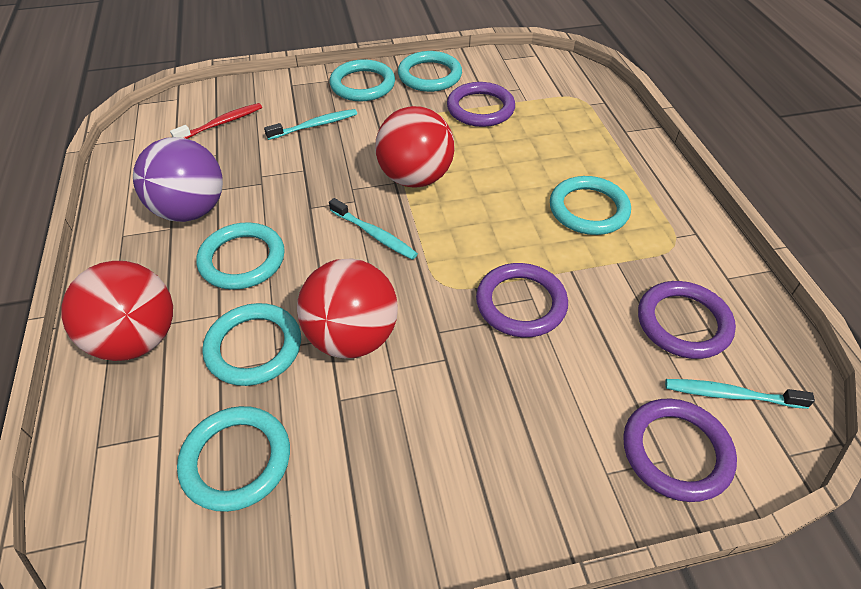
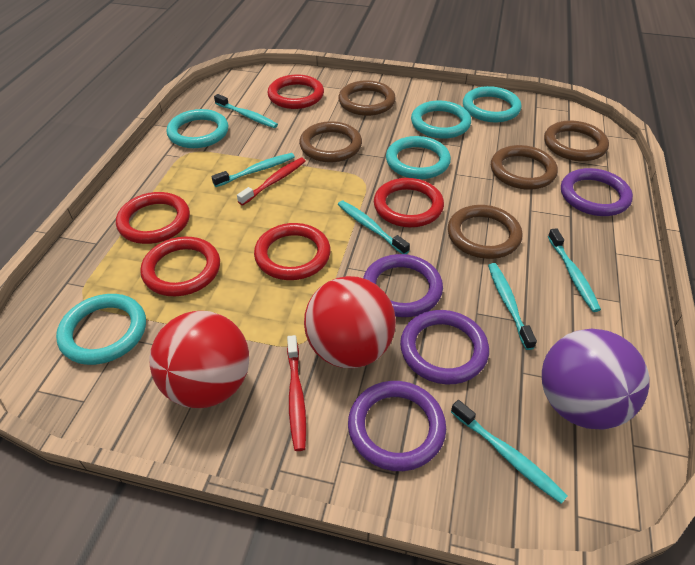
brown ring: none = 0 -> [299,121,362,162] [338,80,396,116] [448,205,523,259] [491,145,558,190] [544,120,609,161] = 5
red ball: [61,261,173,361] [297,258,398,358] [375,106,455,188] = 3 -> [149,311,249,408] [304,276,396,368] = 2
red ring: none = 0 -> [116,192,190,244] [140,237,220,296] [254,223,331,280] [268,75,324,109] [374,178,444,227] = 5
red toothbrush: [170,103,262,139] = 1 -> [237,158,305,205] [287,335,306,451] = 2
turquoise ring: [177,406,290,512] [196,223,285,290] [203,303,301,386] [330,59,395,101] [398,51,462,92] [550,176,631,235] = 6 -> [56,294,146,365] [166,109,228,148] [386,136,451,179] [411,101,471,139] [463,86,521,122] = 5
turquoise toothbrush: [264,109,357,140] [329,198,418,260] [665,379,815,409] = 3 -> [211,153,295,187] [214,94,278,128] [338,200,410,254] [451,400,567,504] [488,263,537,350] [548,228,601,312] = 6

